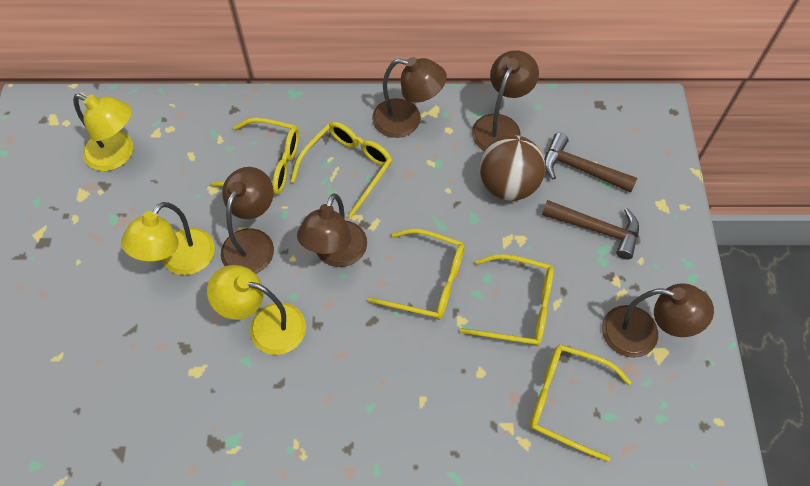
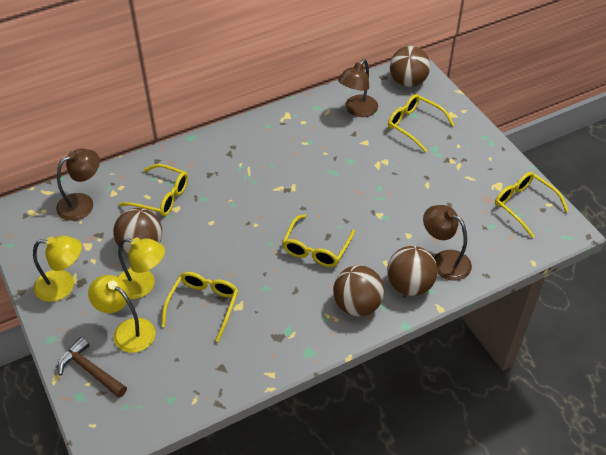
brown ball: [480,135,545,201] = 1 -> [113,208,162,254] [333,265,384,316] [387,246,438,296] [390,46,430,87] = 4
brown hammer: [542,200,639,260] [544,133,637,193] = 2 -> [58,337,127,398] = 1
brown lamp: [221,167,274,274] [297,194,367,267] [372,57,447,138] [472,50,539,151] [602,283,714,358] = 5 -> [56,149,100,221] [338,59,378,117] [423,205,472,281] = 3

